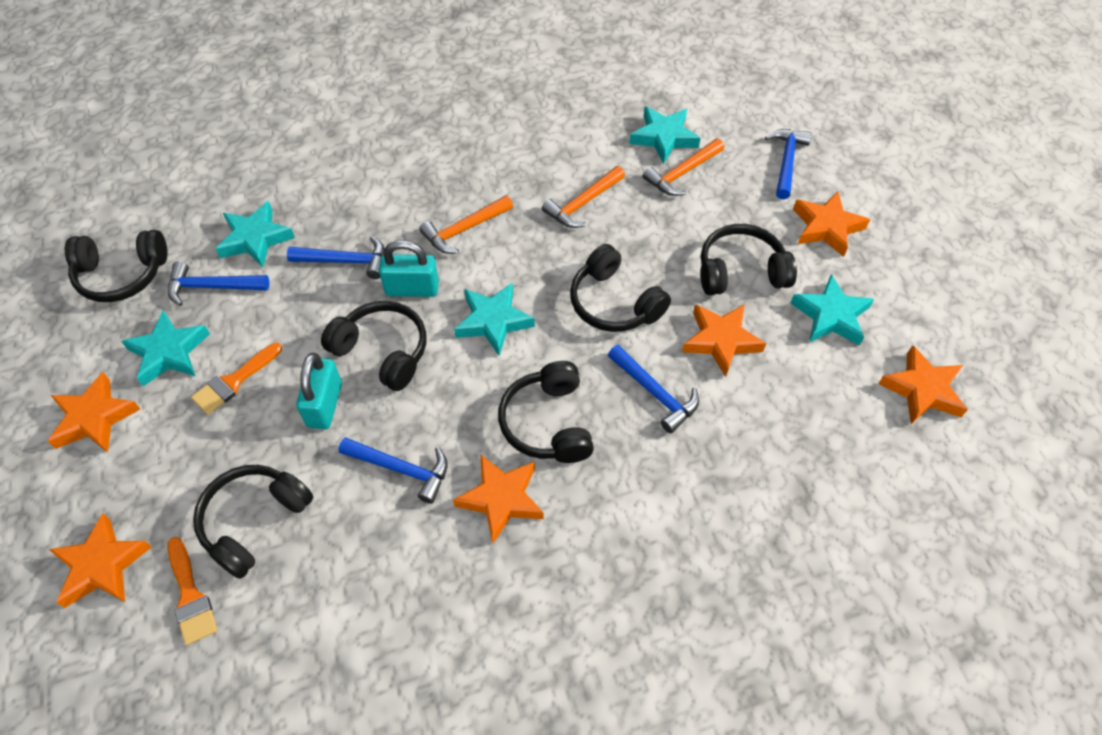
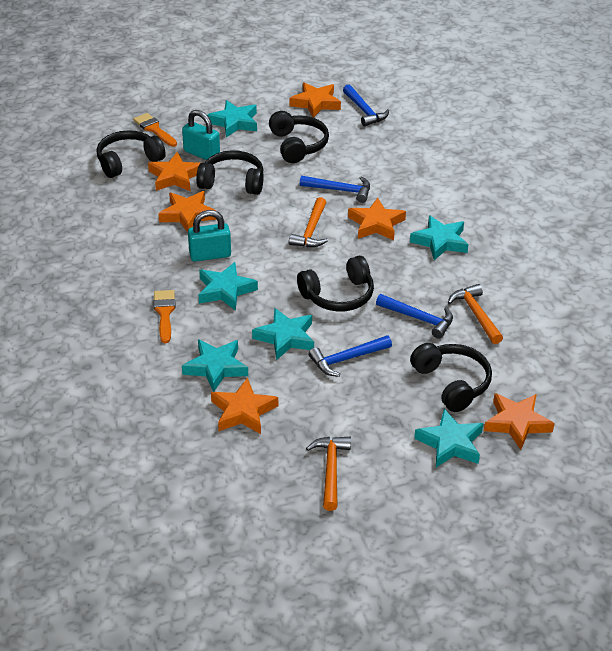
black headphones: [65,230,167,302] [193,465,313,579] [321,301,426,391] [498,361,594,463] [570,244,671,332] [700,224,797,295] = 6 -> [97,130,166,178] [196,150,264,195] [269,111,329,163] [297,256,374,311] [410,343,492,412] = 5
blue hammer: [168,261,269,306] [287,236,385,279] [339,437,448,504] [608,345,699,433] [765,129,812,199] = 5 -> [300,176,370,203] [308,335,392,377] [343,85,389,127] [376,294,453,339] = 4
turquoise star: [121,310,210,386] [216,201,295,268] [454,283,535,356] [629,106,701,164] [790,274,874,346] = 5 -> [182,339,248,392] [199,262,258,311] [207,100,257,138] [252,308,314,360] [410,215,469,260] [414,409,483,468] = 6

